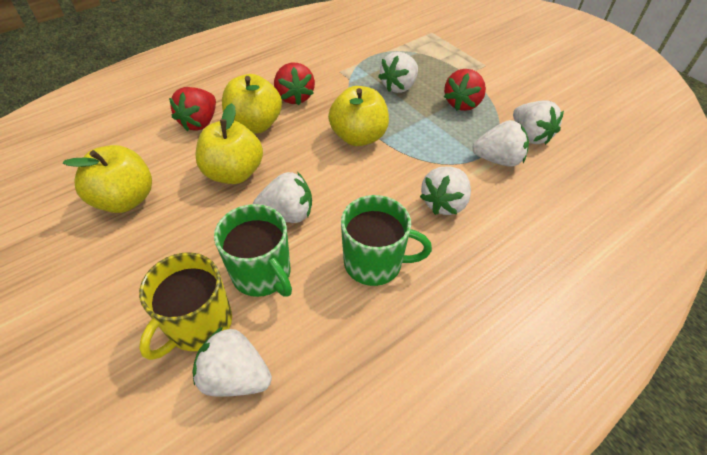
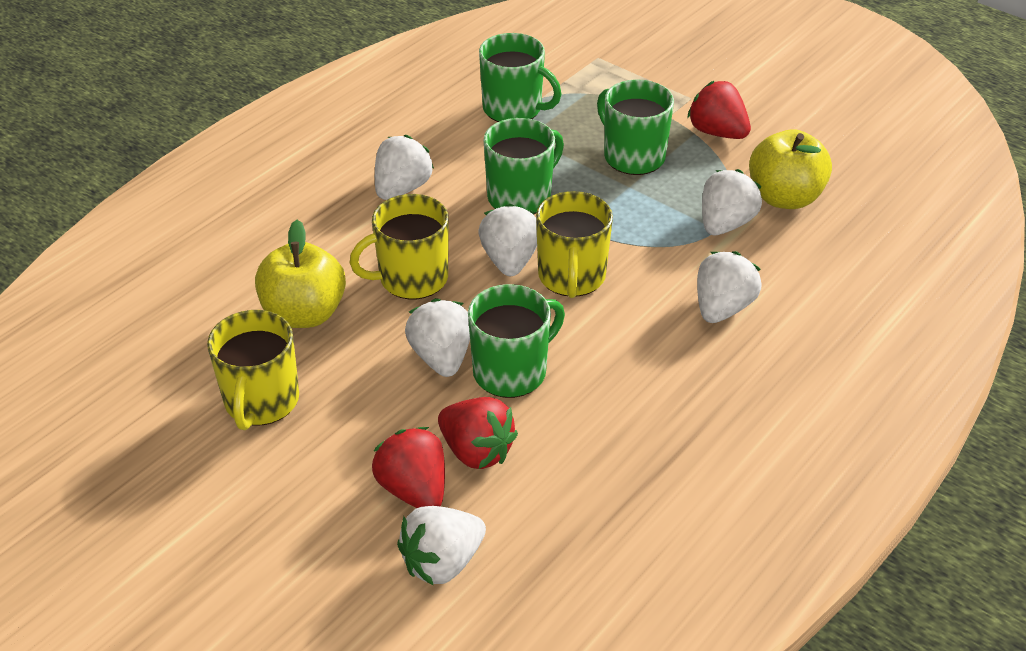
green mug: [214,204,292,297] [341,195,432,286] = 2 -> [468,284,565,398] [479,33,562,122] [484,118,564,214] [597,80,674,175] = 4
yellow apple: [63,145,152,213] [195,103,263,184] [222,74,282,133] [328,86,389,146] = 4 -> [255,220,346,328] [749,129,832,209] = 2
yellow mug: [139,252,232,360] = 1 -> [207,310,299,430] [349,194,449,299] [536,191,613,298] = 3

